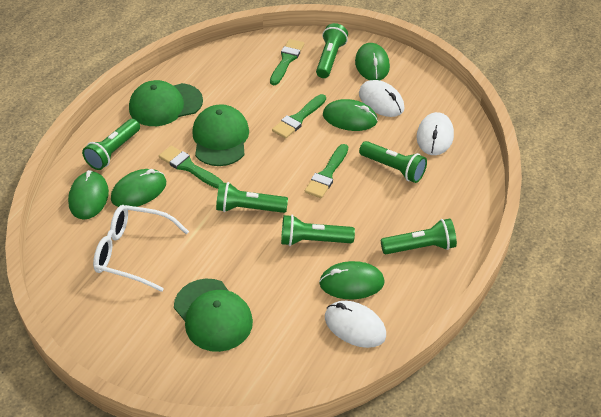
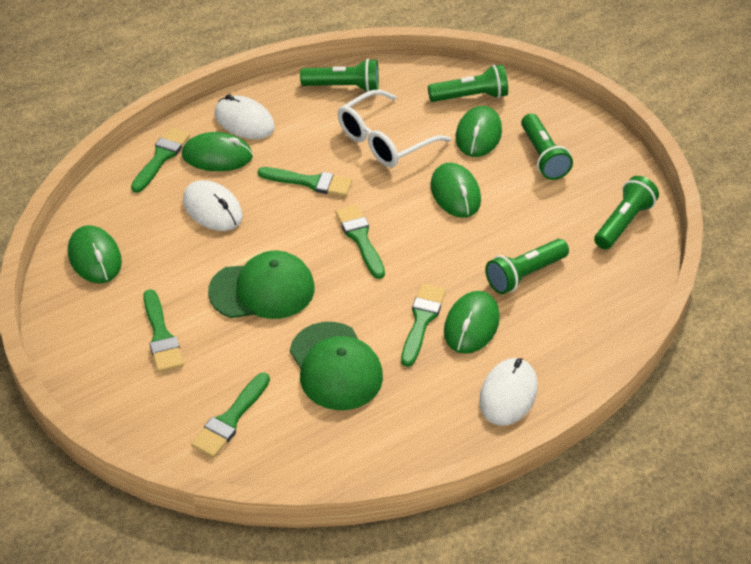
green brush: [159,146,223,189] [270,39,305,85] [272,94,326,139] [305,144,348,198] = 4 -> [131,127,190,193] [143,289,184,372] [191,373,270,458] [258,167,352,197] [335,205,385,279] [401,283,446,367] = 6
green cap: [129,80,203,126] [174,279,253,352] [192,104,249,166] = 3 -> [208,251,314,319] [290,322,383,410] = 2
green flashlight: [82,119,140,170] [216,182,288,213] [281,215,355,246] [316,23,348,78] [359,141,427,183] [381,219,457,254] = 6 -> [300,59,379,92] [428,65,508,102] [485,239,569,294] [521,113,573,180] [594,176,659,249] = 5

